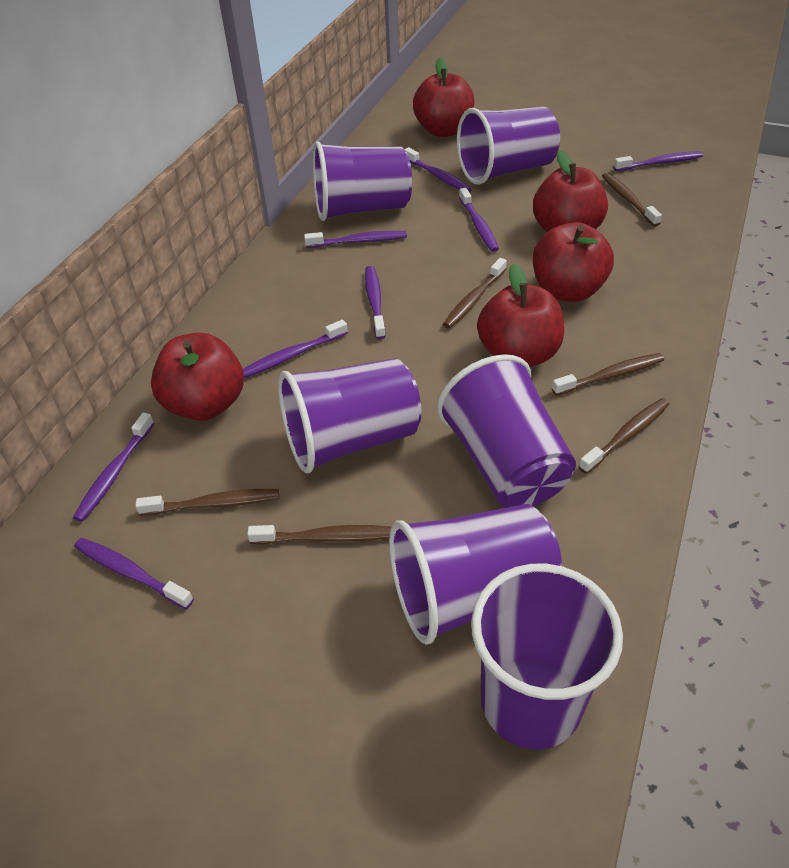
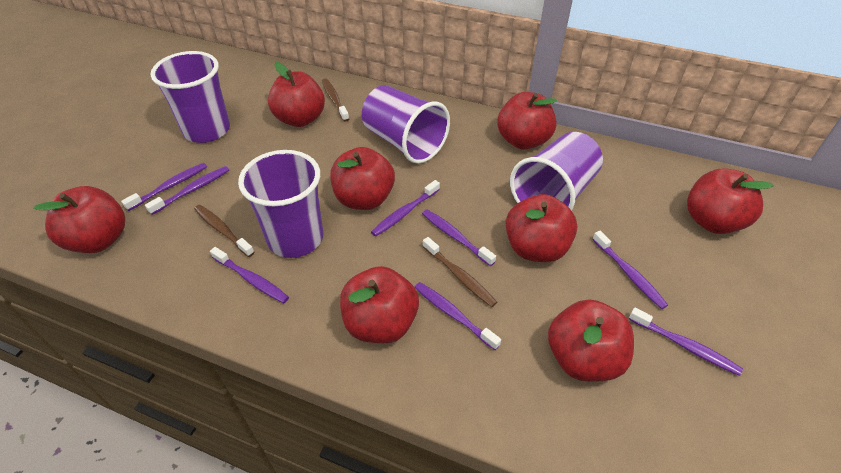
brown toothbrush: [135,489,279,516] [247,525,391,544] [443,258,507,329] [552,353,664,396] [579,398,670,474] [602,173,662,226] = 6 -> [194,205,254,257] [322,78,349,122] [423,237,497,307] = 3
purple cup: [278,358,421,474] [313,141,412,221] [389,504,562,644] [437,354,576,507] [457,107,560,185] [471,564,623,749] = 6 -> [151,51,230,143] [238,150,323,258] [362,85,450,164] [510,132,603,211] = 4
red apple: [151,333,244,421] [413,58,474,137] [477,264,564,367] [533,150,608,232] [533,222,614,302] = 5 -> [34,186,125,253] [268,62,325,127] [330,147,395,210] [340,266,419,343] [497,92,557,150] [506,194,577,262] [548,299,634,381] [687,168,774,234] = 8

